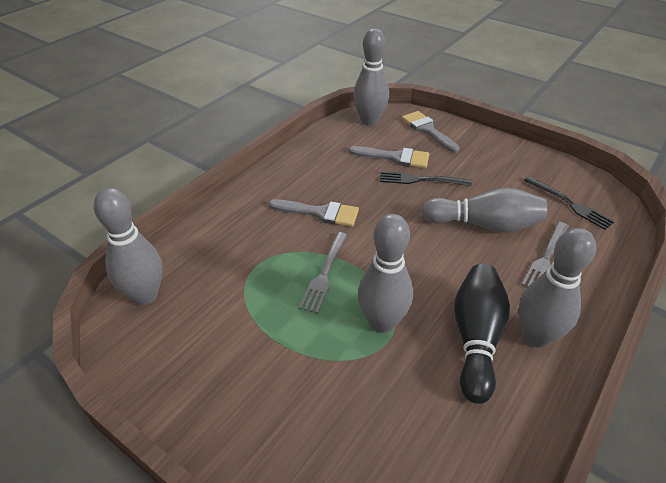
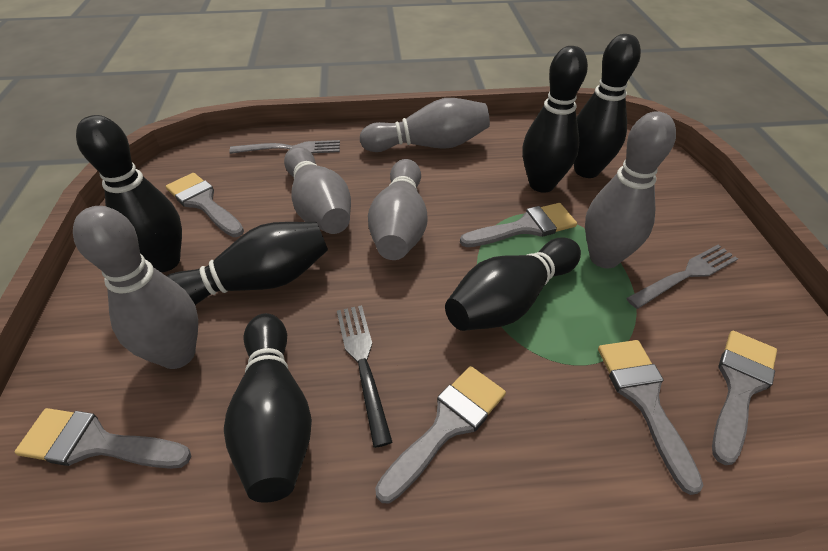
black bowling pin: [454,264,510,404] = 1 -> [76,115,182,272] [167,222,328,305] [224,313,312,503] [445,237,581,331] [522,46,588,192] [574,34,641,178] = 6
black fork: [379,171,472,186] [524,176,615,230] = 2 -> [337,305,393,448] = 1
grey brush: [269,199,359,227] [349,146,429,168] [402,111,460,153] = 3 -> [14,408,191,469] [166,173,244,237] [375,366,506,504] [460,203,577,247] [598,340,703,495] [712,331,777,465] = 6

